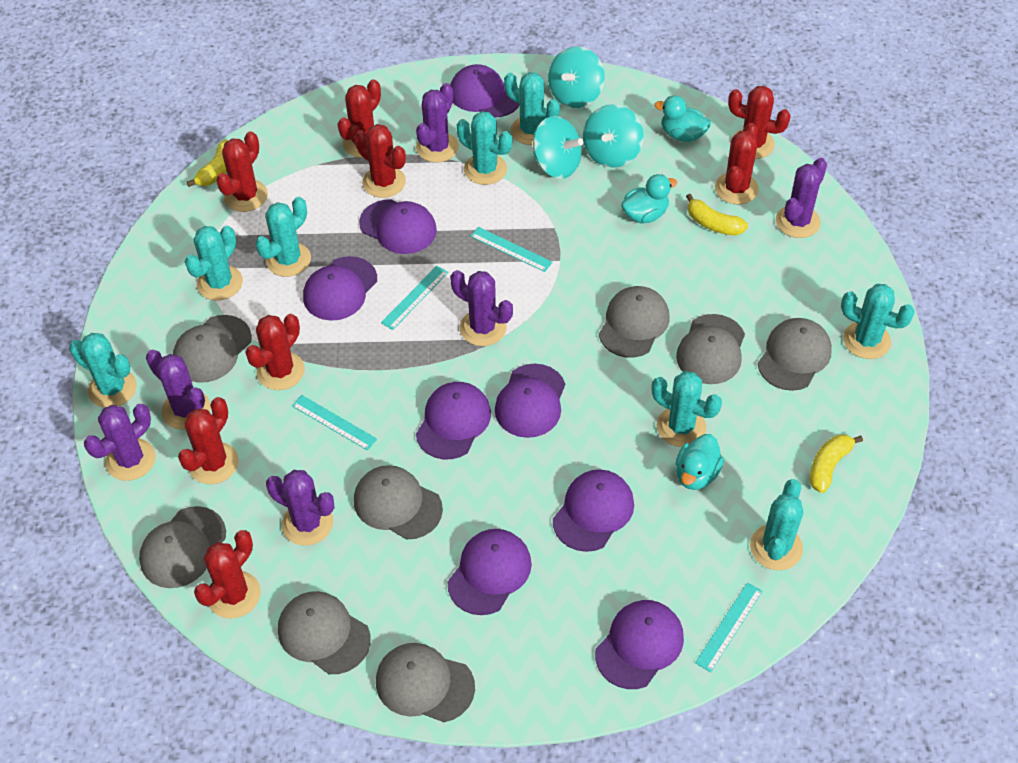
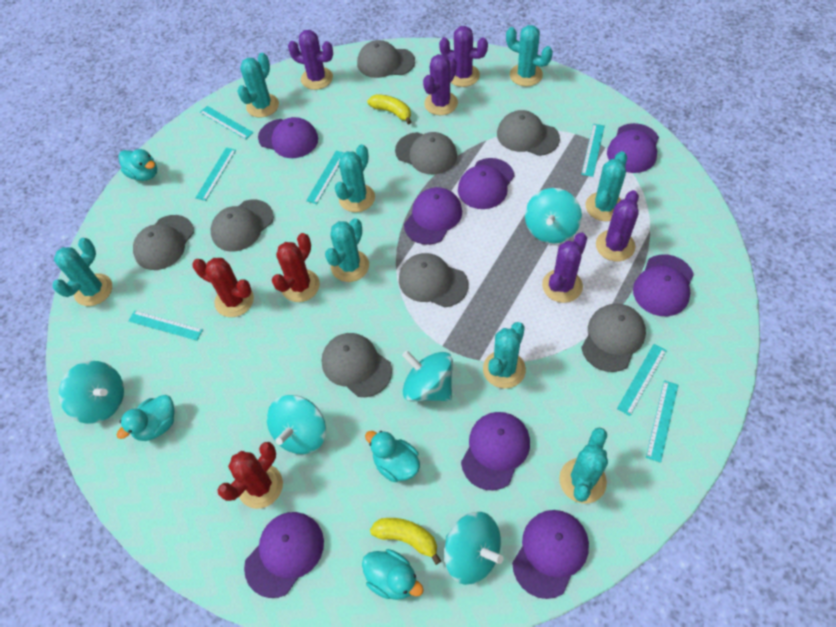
purple cactus: [84,404,156,481] [146,350,211,430] [266,470,334,546] [416,83,459,163] [450,270,513,346] [776,158,827,238] = 6 -> [288,30,333,90] [423,54,458,115] [439,26,488,87] [542,232,587,303] [596,190,639,261] = 5
red cactus: [178,397,239,484] [194,530,261,619] [216,131,268,212] [245,314,305,390] [338,79,381,158] [355,124,406,198] [715,123,759,204] [728,86,791,159] = 8 -> [192,258,254,317] [217,442,283,509] [272,233,320,302] = 3
turquoise duck: [621,174,677,223] [654,96,711,142] [676,434,724,490] = 3 -> [117,395,175,441] [119,149,157,181] [362,549,424,600] [365,431,420,482] = 4
turquoise ruler: [292,395,377,450] [381,266,449,330] [470,227,553,272] [695,582,763,672] = 4 -> [128,310,203,341] [196,148,236,201] [200,106,253,139] [306,150,344,204] [581,124,605,177] [617,344,667,416] [646,380,678,463] = 7
turquoise spinning top: [533,116,583,179] [548,47,605,108] [583,104,644,168] = 3 -> [59,361,124,424] [267,395,326,454] [402,351,453,402] [444,512,504,585] [525,188,582,244] = 5
yellow banana: [187,140,228,187] [686,194,748,236] [809,434,863,493] = 3 -> [367,94,411,125] [370,518,441,565] = 2

